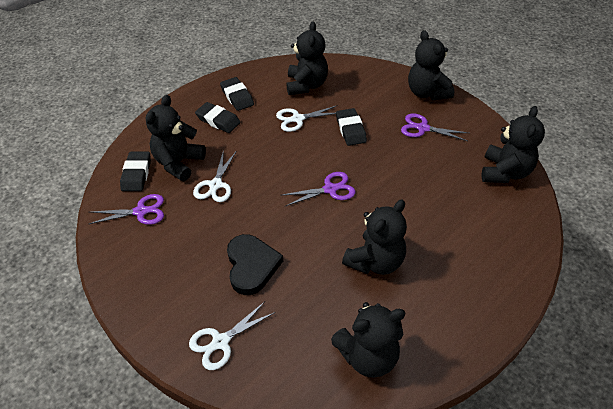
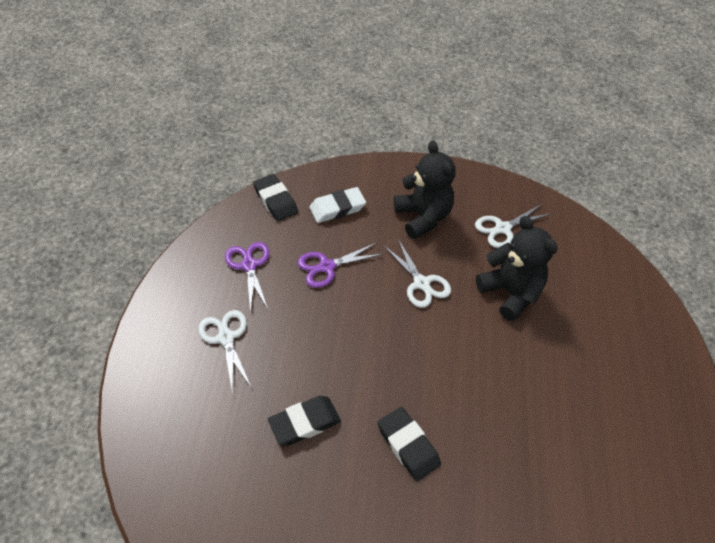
black eraser: [120,151,151,191] [195,102,241,133] [220,77,254,111] [336,108,367,146] = 4 -> [253,174,298,221] [268,396,341,446] [378,407,441,481] = 3
black heart: [227,234,283,295] = 1 -> none = 0
black teddy bear: [145,95,206,181] [286,21,328,95] [331,302,405,378] [342,200,407,275] [408,30,454,100] [482,106,545,183] = 6 -> [394,141,455,239] [476,216,557,321] = 2
purple scissors: [89,194,164,225] [282,172,356,206] [401,113,469,141] = 3 -> [225,242,269,313] [297,243,383,288] = 2
white eraser: none = 0 -> [310,187,366,223] = 1

